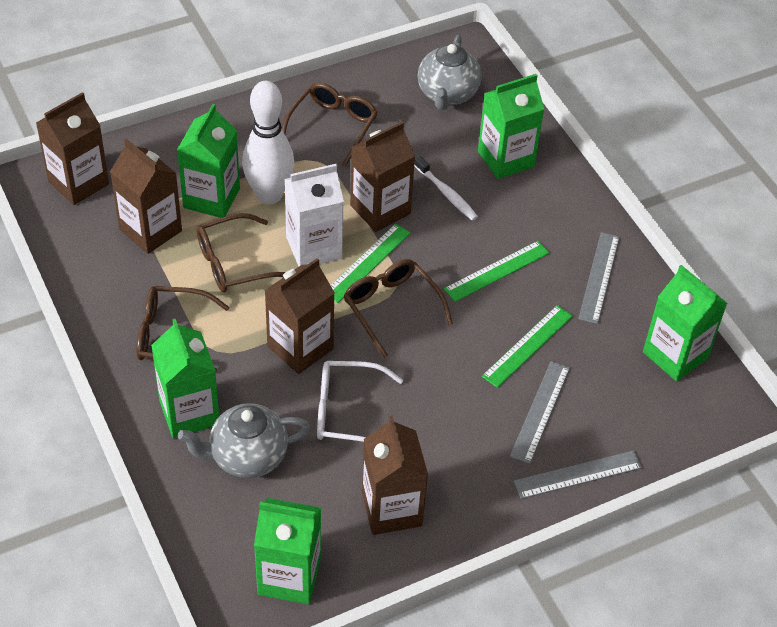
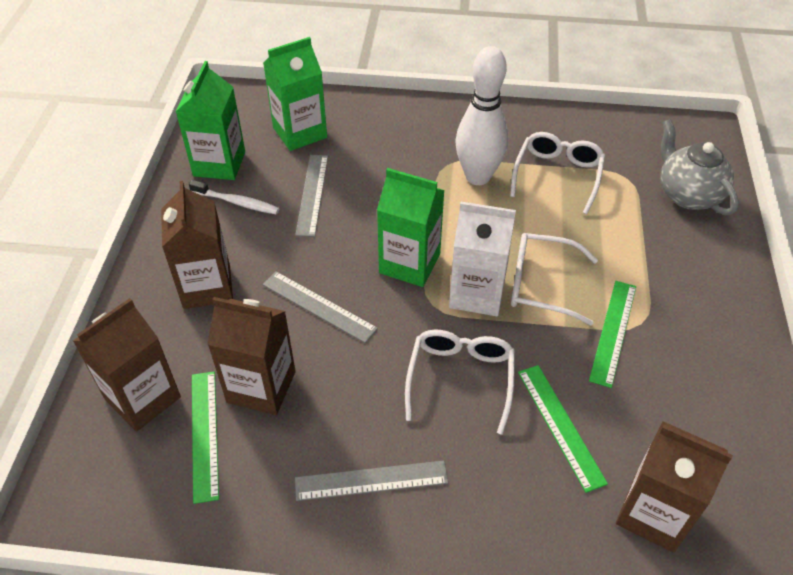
brown carton: [36,92,109,205] [110,139,182,254] [264,258,335,374] [350,121,415,232] [362,416,428,535] = 5 -> [73,298,181,432] [161,181,233,309] [207,297,296,415] [616,421,733,553] = 4
brown glasses: [136,286,230,372] [196,213,285,292] [282,83,378,167] [344,259,453,358] = 4 -> none = 0
green carton: [151,319,219,438] [177,104,240,218] [254,498,321,604] [478,74,544,179] [643,265,727,381] = 5 -> [176,61,245,180] [263,37,327,151] [377,168,445,287] = 3
grey teapot: [178,403,310,478] [418,35,482,110] = 2 -> [660,119,739,215] = 1
white glasses: [317,361,403,442] = 1 -> [405,330,515,435] [510,132,605,214] [511,233,598,326] = 3

